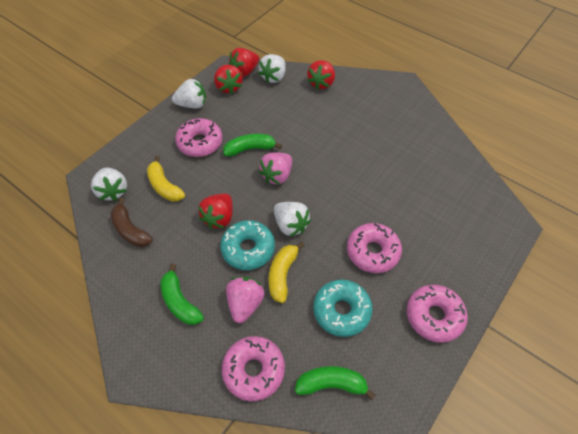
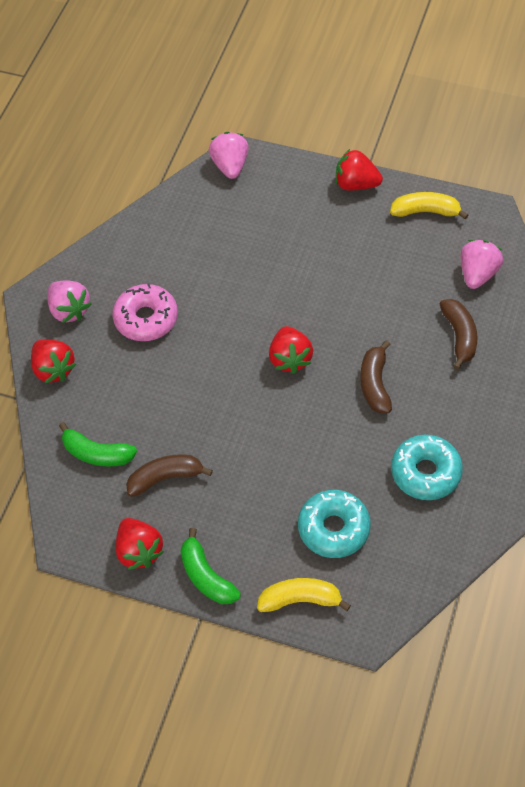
brown banana: [110,198,153,247] = 1 -> [126,454,213,497] [360,340,392,413] [440,299,478,370] = 3
green banana: [160,264,204,325] [223,134,282,156] [295,366,375,400] = 3 -> [59,422,137,467] [181,528,241,604] = 2
pink donut: [175,118,223,157] [222,336,285,401] [347,223,402,273] [407,285,468,343] = 4 -> [113,283,178,341] = 1
pink strawberry: [226,277,265,323] [258,152,292,184] = 2 -> [47,280,91,323] [209,132,249,179] [461,240,503,289] = 3
white strawberry: [91,167,127,201] [172,79,206,108] [258,54,286,83] [274,202,311,237] = 4 -> none = 0

